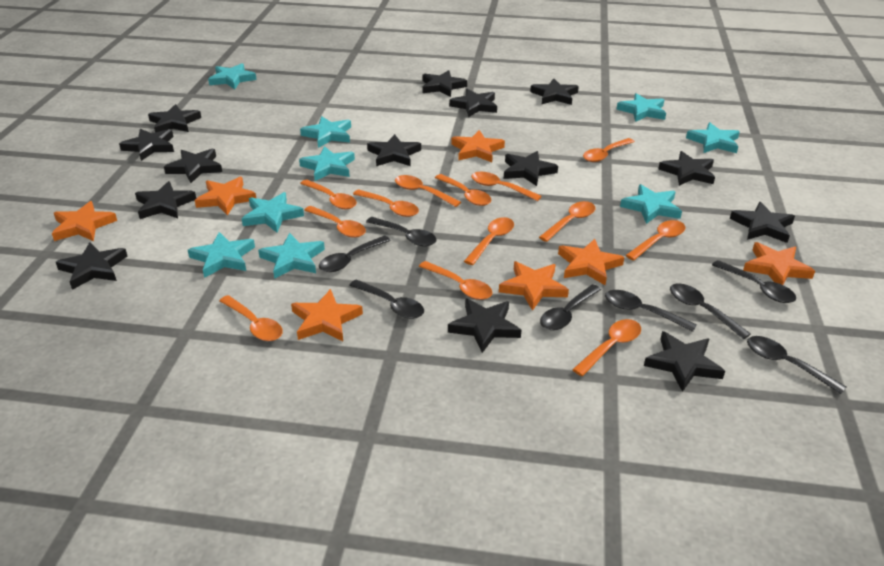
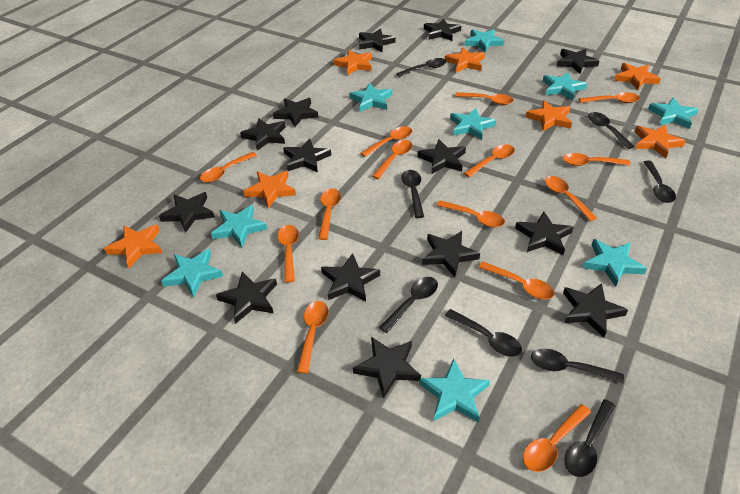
orange spoon: [219,295,283,341] [300,179,357,209] [304,206,366,238] [353,189,419,217] [395,175,461,207] [419,261,492,300] [435,174,491,206] [464,217,514,265] [471,172,542,201] [539,201,595,242] [572,319,641,376] [583,138,635,162] [626,220,685,261] = 13 -> [200,152,257,183] [277,225,299,283] [297,301,329,374] [318,188,341,240] [360,126,412,157] [372,140,412,179] [436,200,505,228] [455,92,514,105] [464,144,515,177] [479,261,555,299] [523,404,591,472] [545,176,597,221] [563,153,630,166] [579,92,640,103] = 14

